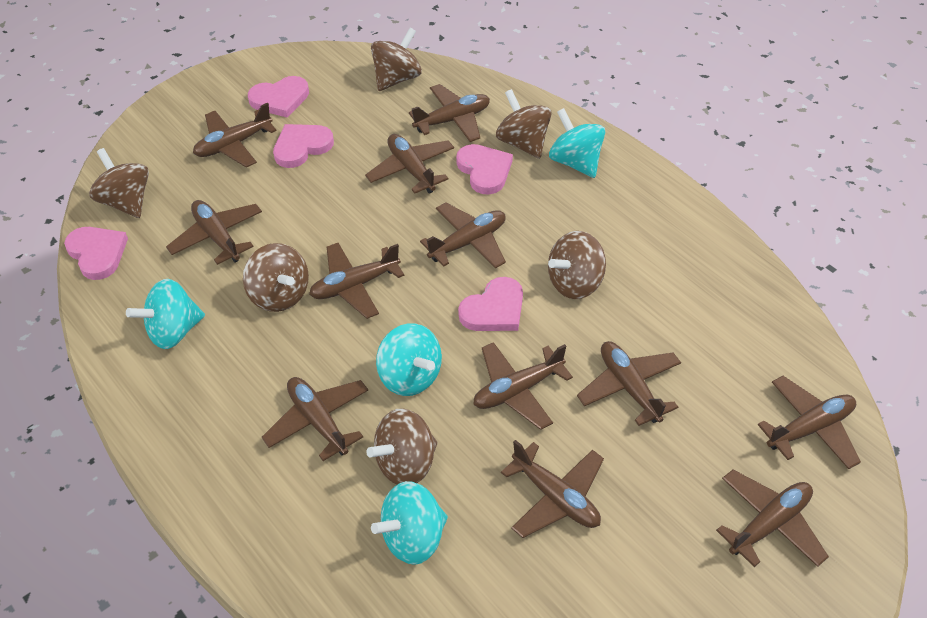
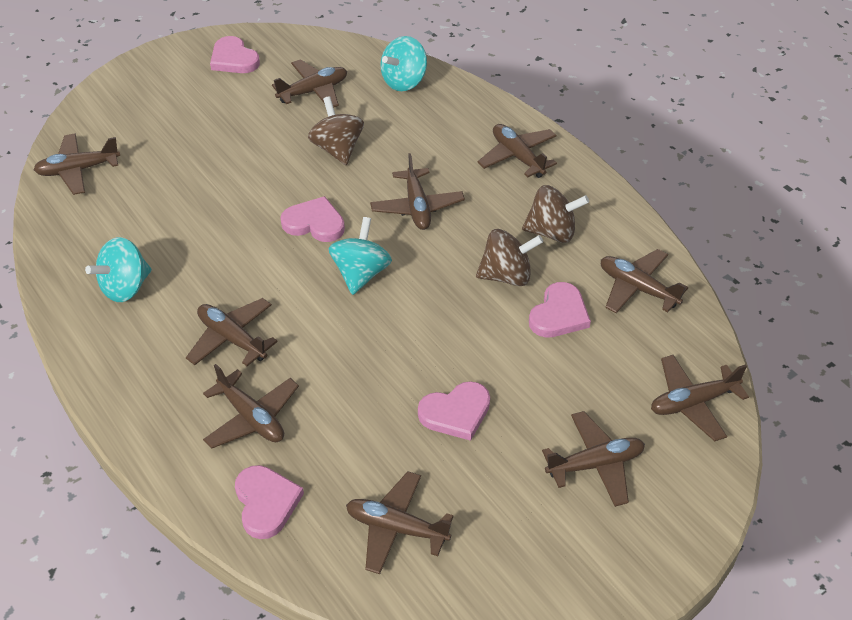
brown plane: [166,200,262,265] [193,103,277,167] [262,377,368,461] [309,243,404,319] [365,134,454,194] [409,84,490,142] [420,202,506,269] [473,342,573,430] [501,440,604,538] [577,341,681,426] [716,470,829,567] [757,376,861,469] = 12 -> [34,133,120,195] [186,298,278,366] [203,364,299,448] [272,59,347,108] [346,471,454,574] [370,153,465,230] [477,124,557,178] [542,411,645,507] [601,249,688,313] [651,355,749,441] = 10
brown spinning top: [89,148,149,218] [243,243,309,312] [366,408,438,485] [371,28,422,91] [496,89,552,159] [548,231,606,299] = 6 -> [308,96,364,165] [476,229,543,286] [522,185,589,243] = 3
turquoise spinning top: [126,279,205,349] [371,481,448,565] [376,323,442,396] [549,108,605,178] = 4 -> [85,237,152,302] [328,217,392,295] [381,36,427,91] = 3

